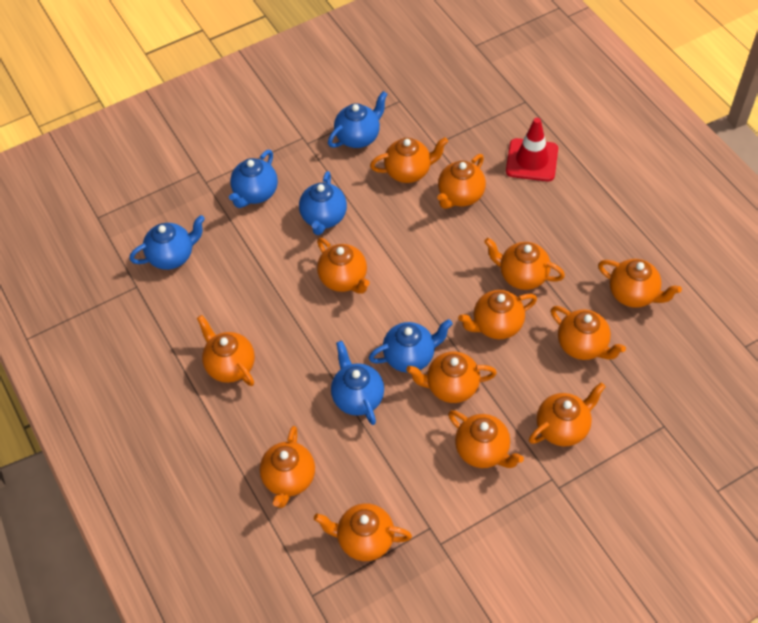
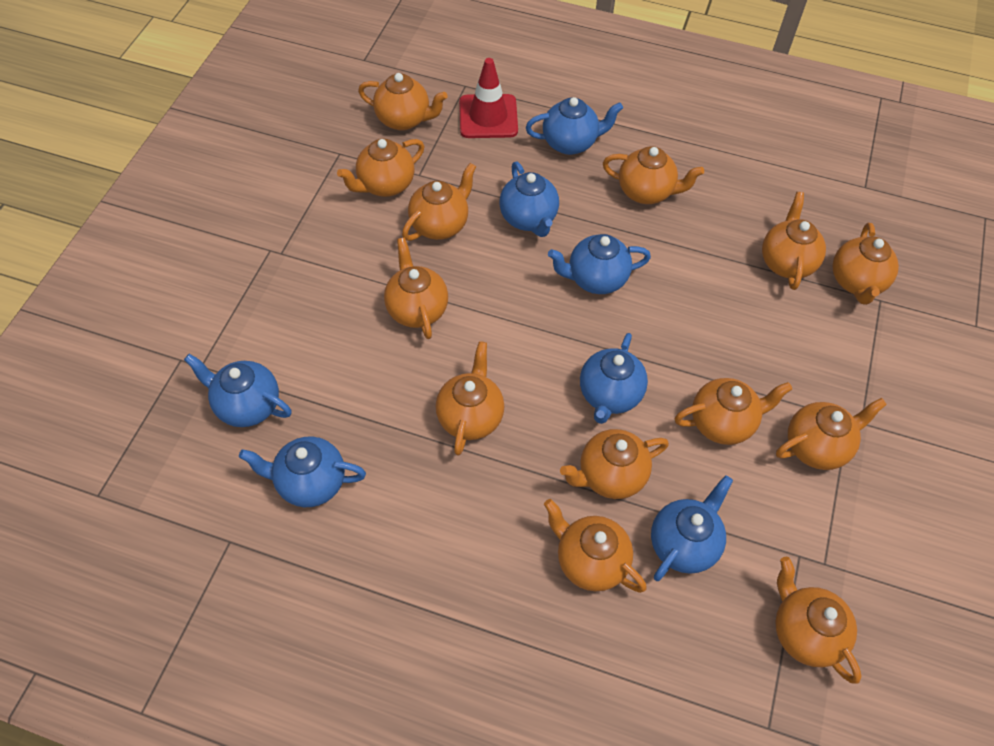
blue teapot: [130,215,205,270] [229,150,278,208] [299,171,347,235] [328,91,388,148] [331,341,384,425] [369,319,453,373] = 6 -> [184,354,292,427] [239,436,366,507] [500,162,559,237] [526,97,623,155] [548,234,651,294] [580,333,648,424] [651,475,733,581] = 7

